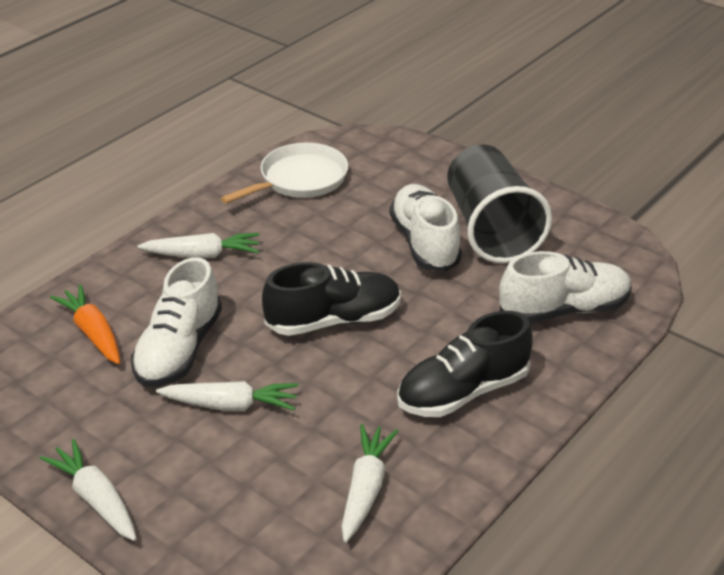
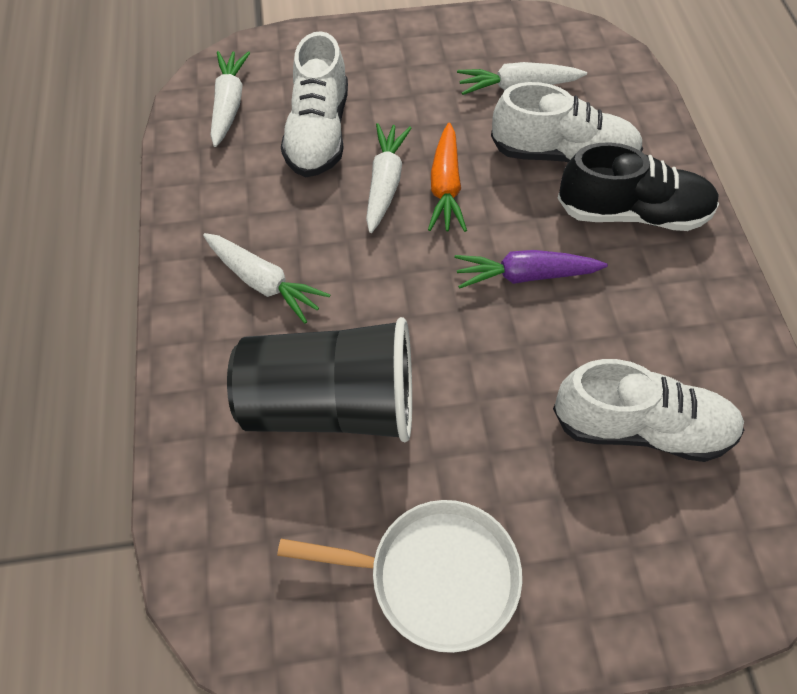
black shoe: [262,262,401,336] [397,311,533,417] = 2 -> [558,142,719,231] = 1
purple carrot: none = 0 -> [454,250,608,289] = 1

